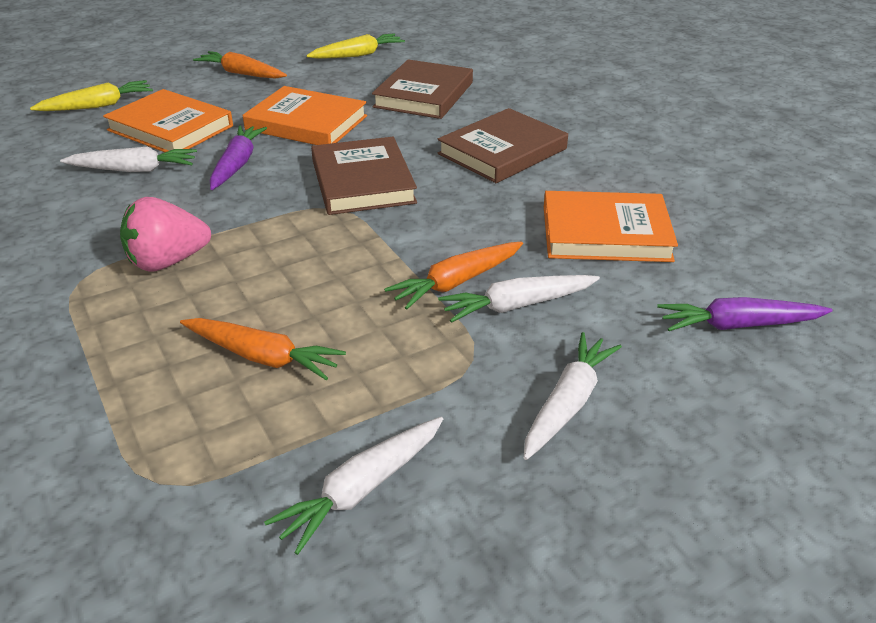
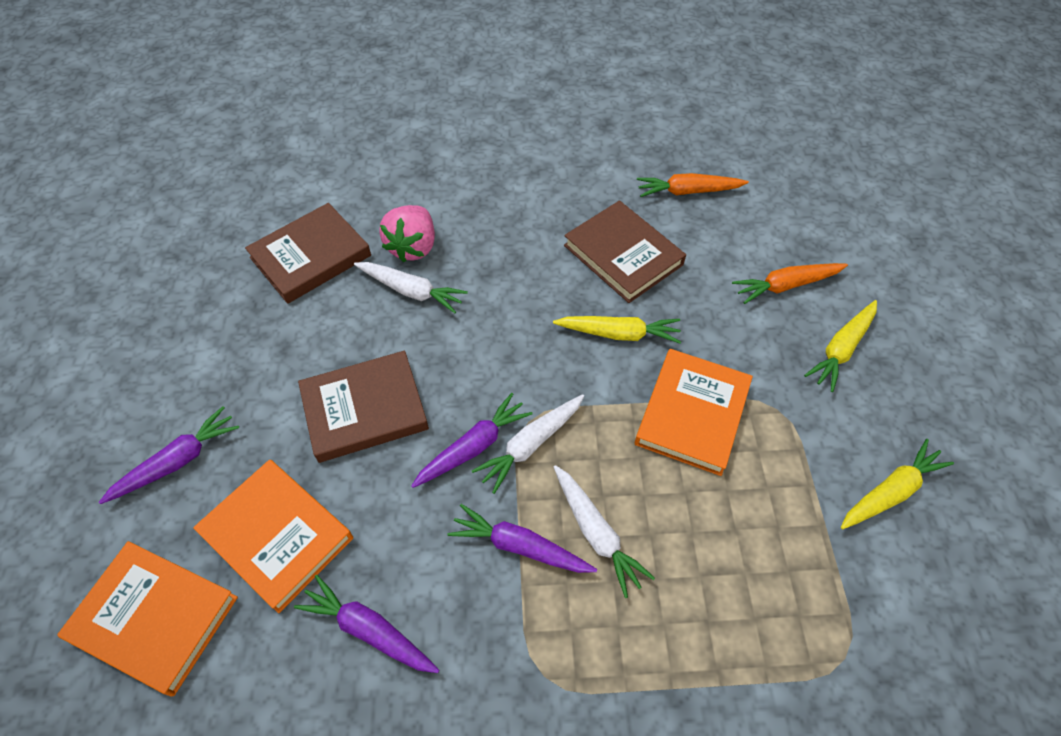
orange carrot: [180,318,346,380] [193,51,287,79] [384,241,523,310] = 3 -> [637,173,749,197] [732,263,848,304] = 2
purple carrot: [210,126,267,190] [657,297,832,331] = 2 -> [99,406,239,504] [294,575,439,673] [411,393,532,488] [448,504,597,573] = 4
white carrot: [60,147,197,172] [264,417,443,555] [438,275,600,323] [524,332,622,460] = 4 -> [354,262,468,313] [472,394,584,494] [554,465,655,598] = 3
yellow carrot: [30,80,153,111] [306,33,405,59] = 2 -> [553,316,681,344] [804,300,877,392] [841,439,954,530] = 3

